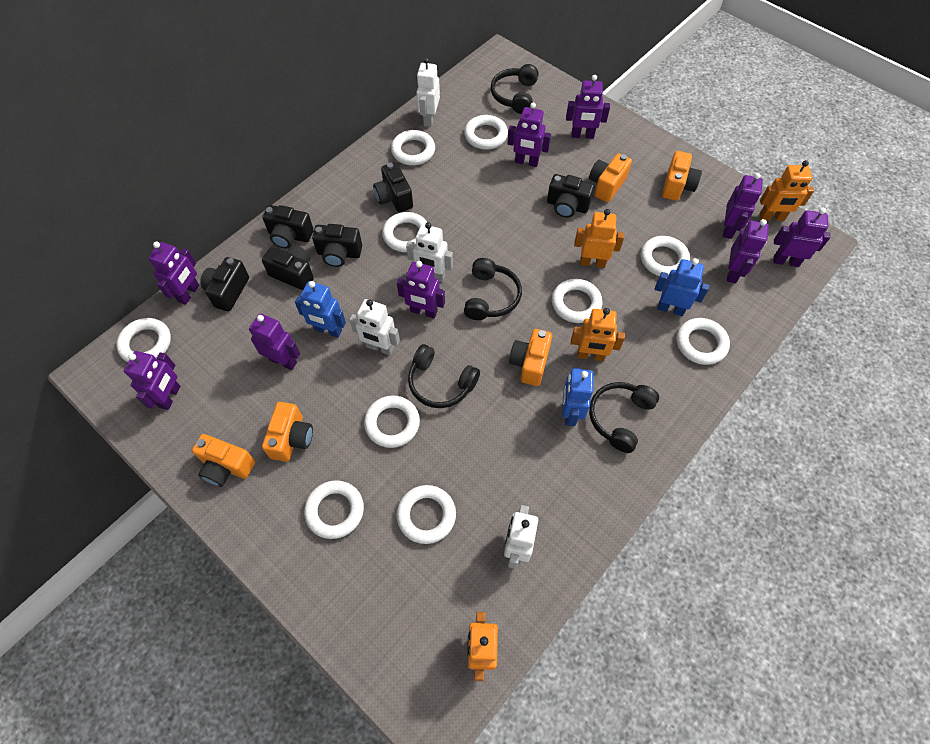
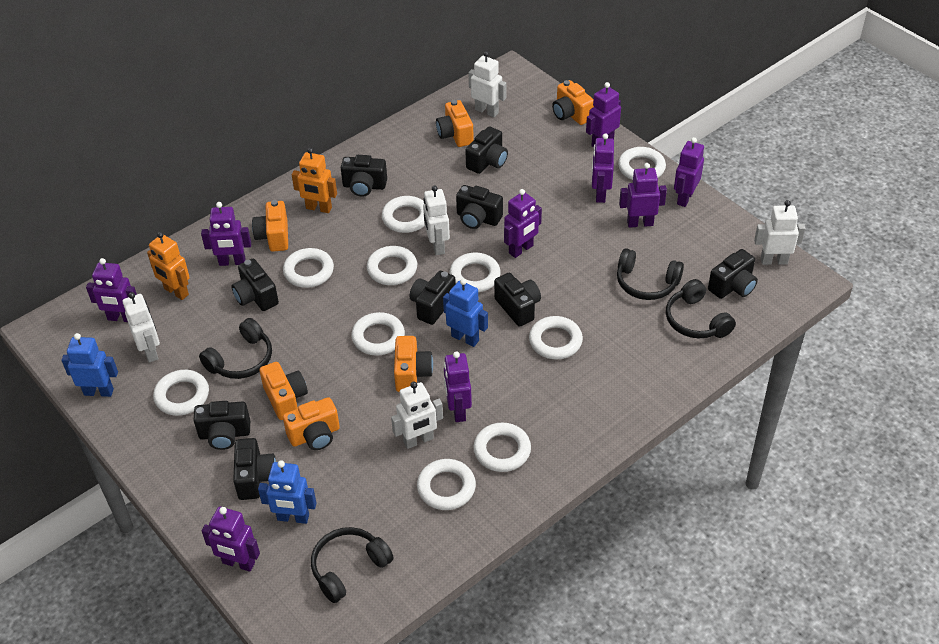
black camera: [200,257,249,311] [262,205,314,249] [262,245,314,290] [312,224,362,267] [373,162,413,212] [547,174,595,218] = 6 -> [194,401,250,450] [231,259,279,311] [233,438,276,500] [341,155,387,197] [409,271,456,325] [456,185,503,229] [465,126,508,174] [494,273,541,327] [708,249,758,299] = 9
orange camera: [192,434,255,487] [262,402,313,462] [509,329,552,386] [589,153,632,202] [662,151,702,201] = 5 -> [252,200,288,252] [260,362,308,420] [283,397,340,450] [394,336,433,392] [436,100,474,147] [552,80,594,125] = 6
orange robot: [467,612,498,681] [571,308,625,361] [574,209,624,268] [760,160,814,221] = 4 -> [147,232,190,300] [292,148,337,213] = 2
white robot: [349,299,400,355] [406,222,453,282] [417,58,440,127] [504,505,538,569] = 4 -> [122,292,160,363] [391,381,443,449] [423,185,450,255] [469,51,507,117] [754,200,806,265] = 5

